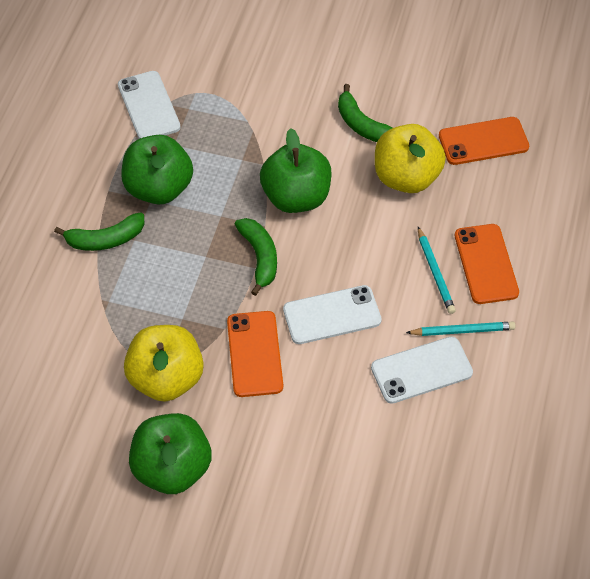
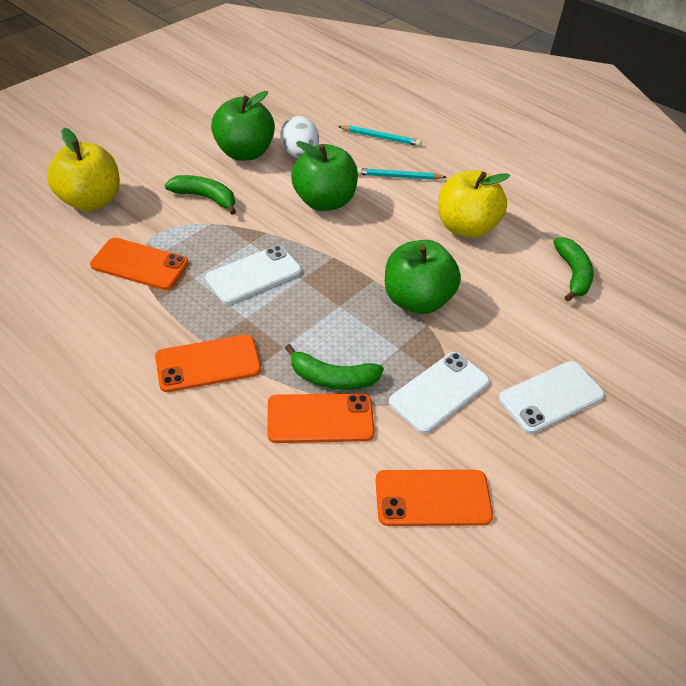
orange phone: [227,311,283,397] [439,117,529,165] [455,224,519,304] = 3 -> [90,238,189,290] [155,335,261,392] [267,393,375,443] [375,470,493,526] = 4
white egg: none = 0 -> [280,116,319,158] = 1

